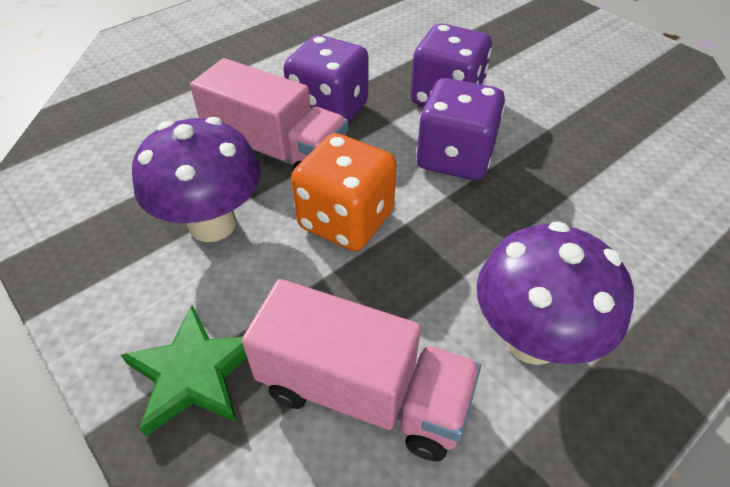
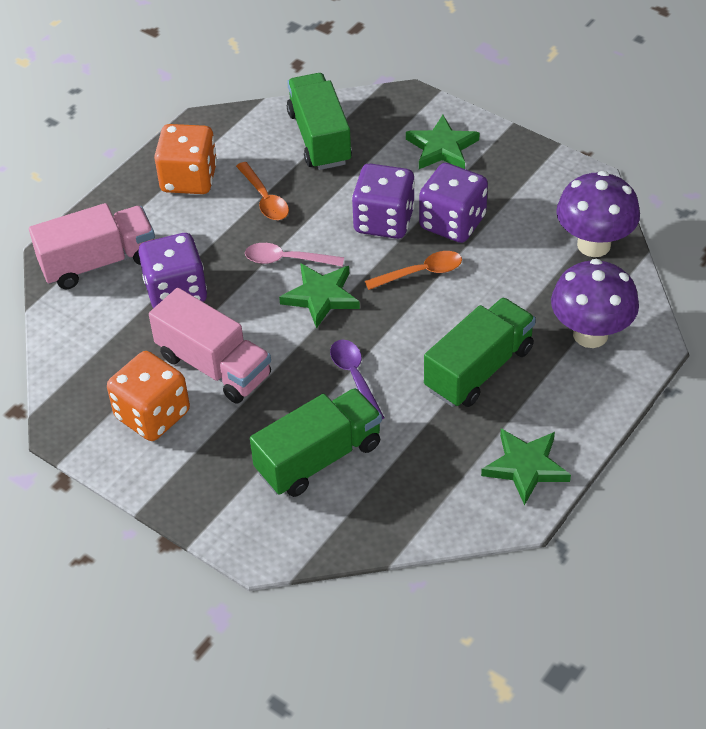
green star: [121,305,247,436] = 1 -> [279,263,360,329] [406,115,480,169] [481,429,571,506] = 3
green truck: none = 0 -> [250,388,382,497] [287,73,352,170] [424,297,536,407] = 3
orange dice: [291,133,397,251] = 1 -> [107,351,190,441] [154,124,217,194] = 2
orange spoon: none = 0 -> [236,162,289,220] [365,251,462,290] = 2
pink spoon: none = 0 -> [245,243,344,267] = 1
purple spoon: none = 0 -> [330,340,384,419] = 1

